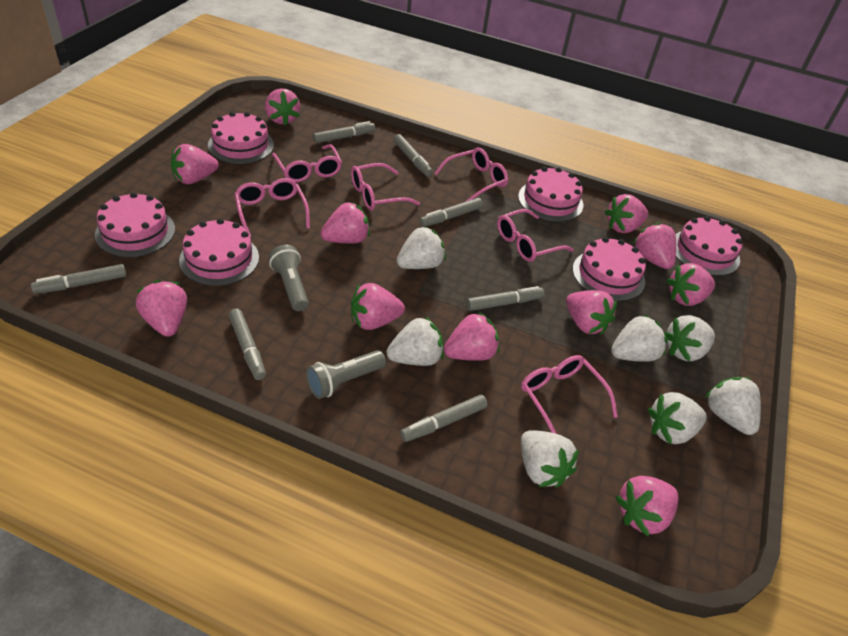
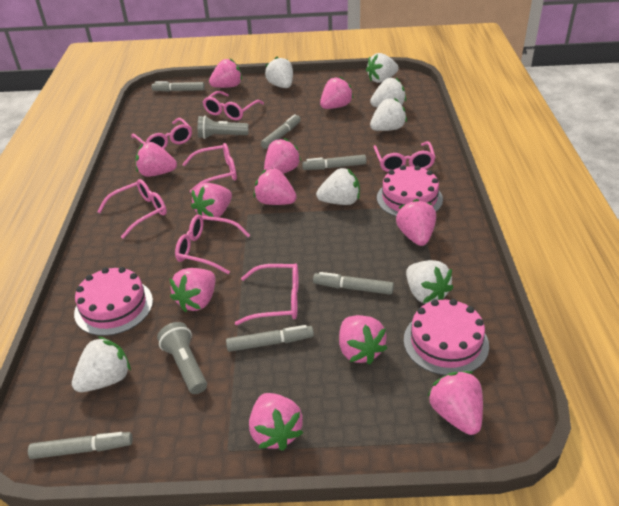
grey marker: [31,264,126,294] [229,308,266,380] [313,121,375,143] [394,134,433,177] [400,395,487,442] [419,198,483,227] [466,286,544,311] = 7 -> [28,432,133,459] [151,81,205,92] [226,325,314,352] [261,114,301,149] [302,155,367,170] [313,272,394,295] = 6
pink cake: [95,192,175,257] [179,218,259,286] [208,112,274,164] [518,167,583,222] [573,237,646,301] [675,216,743,276] = 6 -> [74,267,153,336] [377,165,443,216] [404,299,489,375] = 3
pink glasses: [234,178,310,237] [272,144,342,182] [351,163,420,210] [434,147,508,202] [497,209,574,262] [521,355,618,434] = 6 -> [97,179,167,239] [131,118,192,149] [175,214,250,274] [182,143,237,193] [203,91,264,120] [235,263,298,325] [374,141,436,172] = 7

